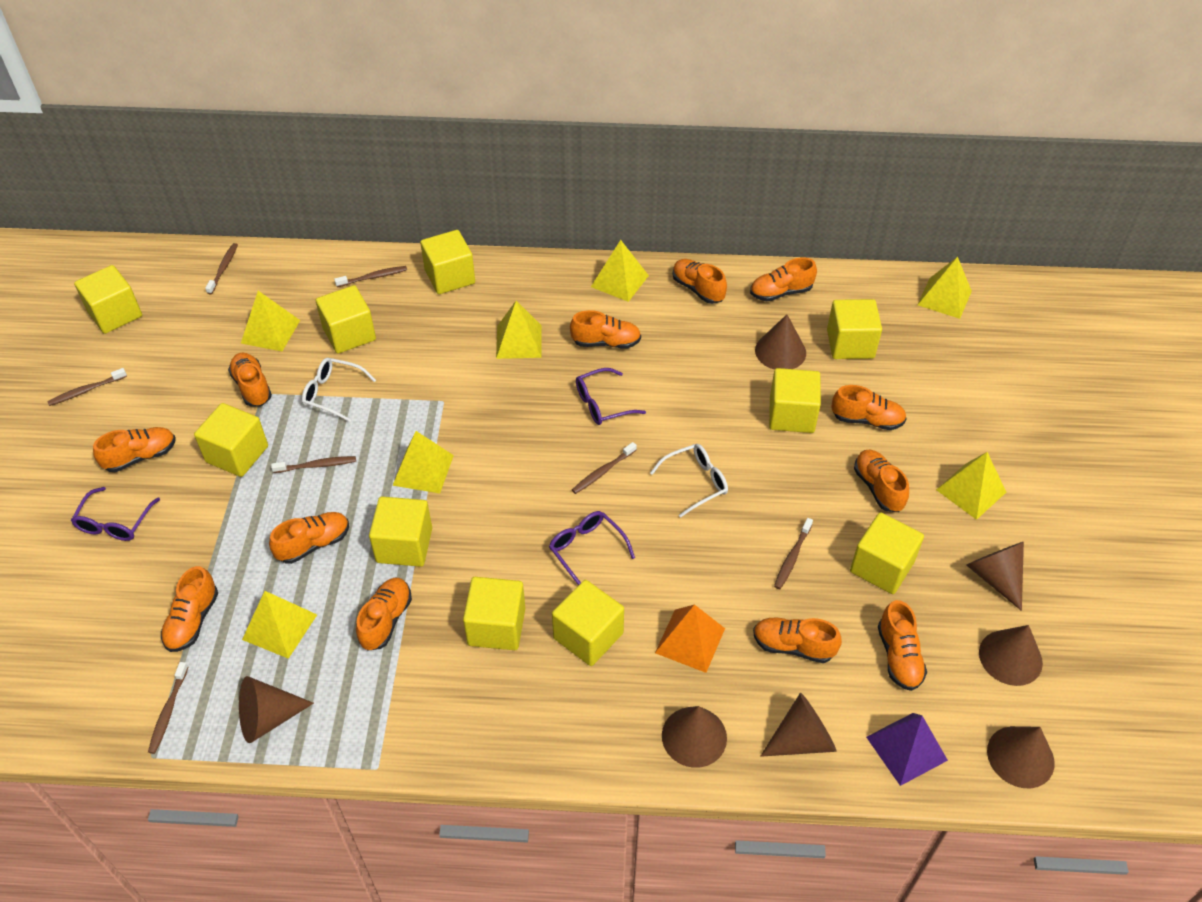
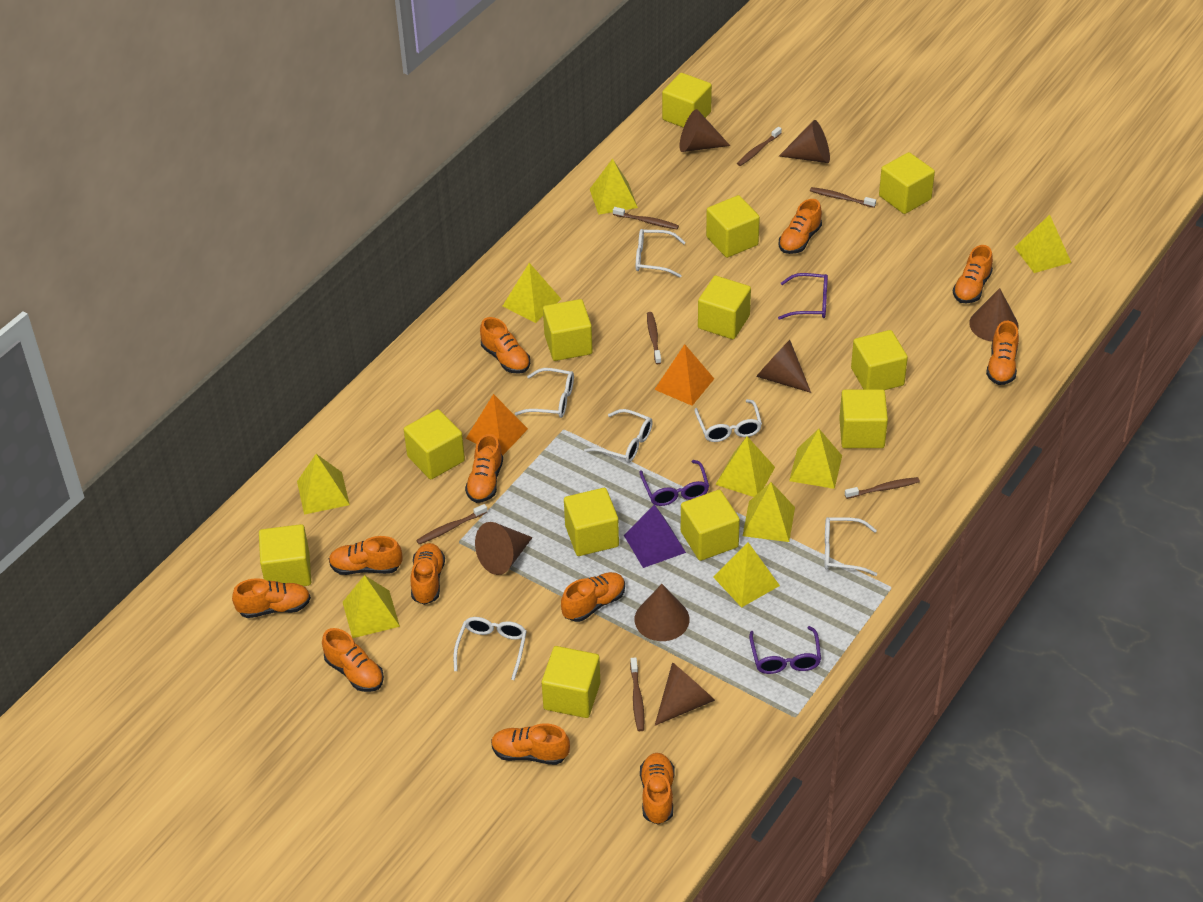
orange pyramid: [655,604,725,673] = 1 -> [466,394,528,455] [654,344,714,406] = 2
white glasses: [302,358,376,422] [650,444,728,518] = 2 -> [454,617,527,680] [515,368,574,418] [584,409,653,463] [636,229,686,278] [694,399,762,442] [825,517,877,576] = 6
yellow cube: [74,265,142,334] [194,403,268,477] [316,285,376,354] [369,497,432,567] [420,230,475,294] [463,577,525,650] [552,580,624,666] [769,368,821,433] [827,299,882,359] [850,512,924,594] = 10 -> [259,524,311,586] [404,409,465,480] [542,646,600,718] [543,299,593,361] [564,488,619,556] [662,73,712,128] [681,490,740,561] [698,276,751,339] [706,195,760,258] [839,389,888,448] [851,330,908,390] [879,152,935,214] = 12
yellow pyramid: [241,291,300,351] [242,591,317,659] [392,431,454,493] [496,301,542,359] [591,240,649,302] [918,257,972,319] [936,452,1006,520] = 7 -> [297,454,350,515] [343,575,400,638] [503,263,561,323] [590,158,638,215] [713,542,780,608] [715,436,775,497] [743,482,795,542] [789,429,842,489] [1014,215,1071,273] = 9

